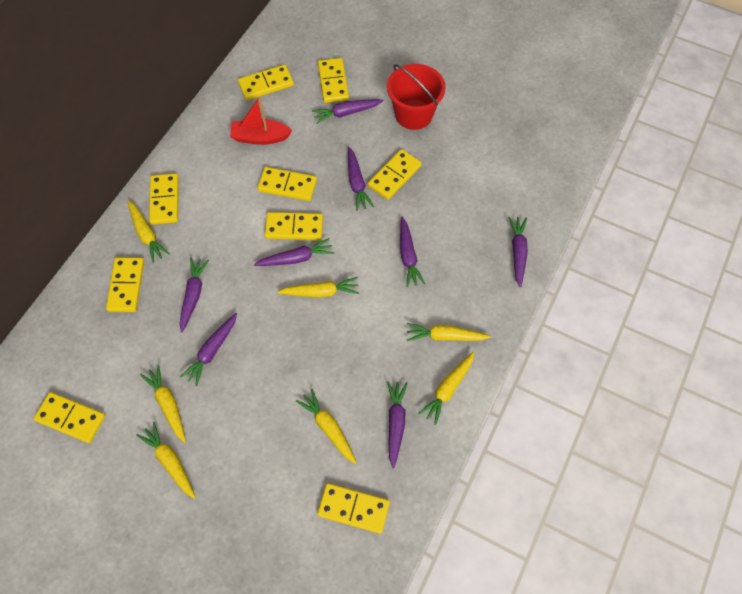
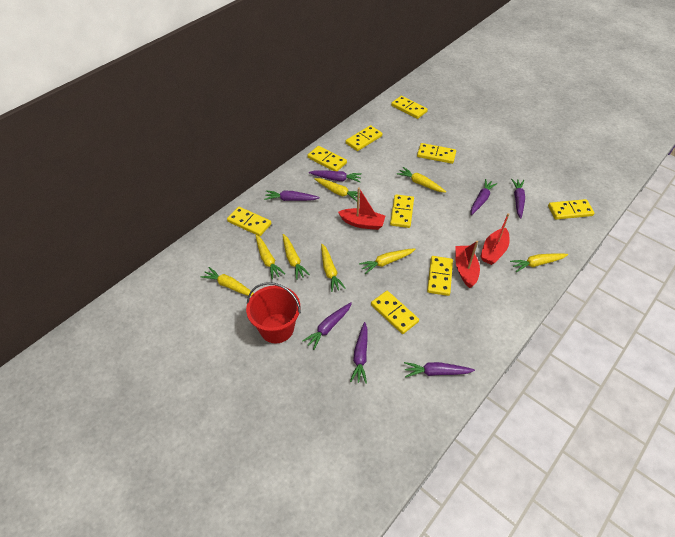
purple carrot: [179,258,209,332] [180,313,237,386] [254,238,334,266] [312,99,383,124] [348,147,374,211] [387,381,408,468] [400,217,425,287] [508,217,528,287] = 8 -> [264,190,320,201] [302,303,352,350] [309,170,362,182] [350,322,368,384] [404,362,475,377] [471,179,497,215] [511,179,525,219] = 7
red boat: [230,96,292,145] = 1 -> [338,187,385,230] [455,241,480,288] [480,213,510,265] = 3
yellow carrot: [128,200,170,263] [136,422,196,499] [140,365,186,443] [277,277,359,298] [296,389,357,464] [407,323,491,341] [418,352,475,425] = 7 -> [201,267,254,296] [256,235,285,280] [283,234,310,280] [314,178,360,201] [321,244,346,292] [359,248,415,274] [397,167,446,193] [510,253,568,272] = 8

